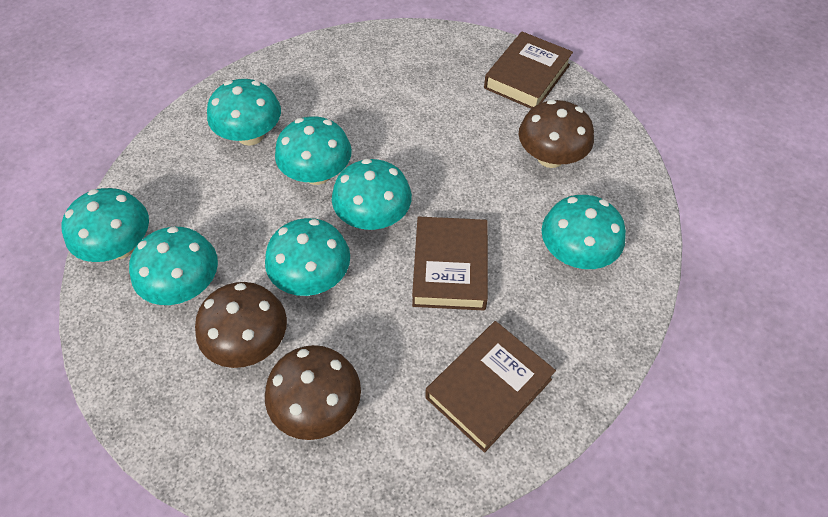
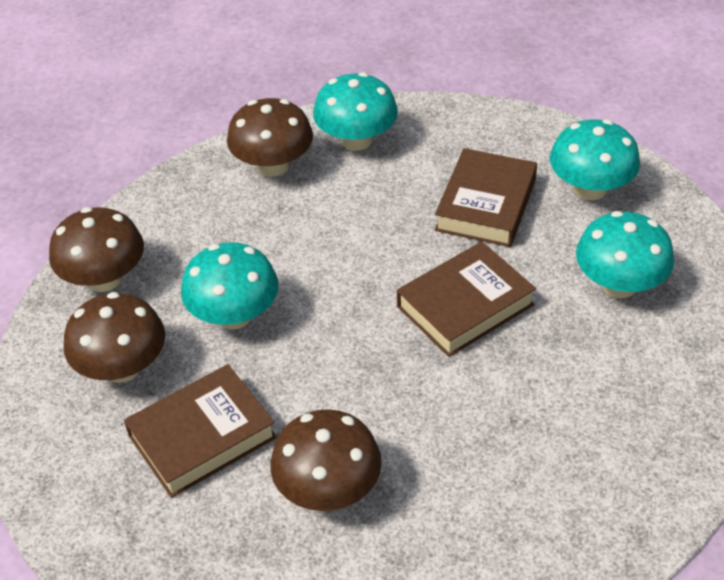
brown mushroom: [195,282,287,368] [265,345,361,440] [519,100,594,168] = 3 -> [49,207,144,292] [64,292,165,383] [227,98,313,177] [270,409,382,511] = 4
turquoise mushroom: [62,188,149,262] [129,227,218,305] [207,79,281,146] [265,218,350,296] [275,116,352,185] [332,159,412,230] [541,195,626,269] = 7 -> [181,242,278,329] [313,72,398,151] [550,119,640,200] [576,211,674,298] = 4

